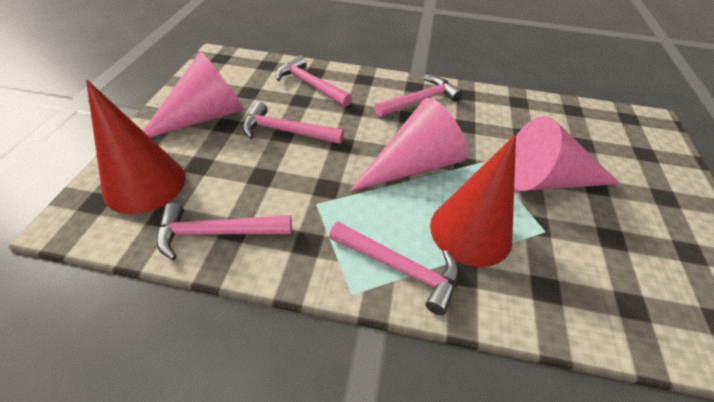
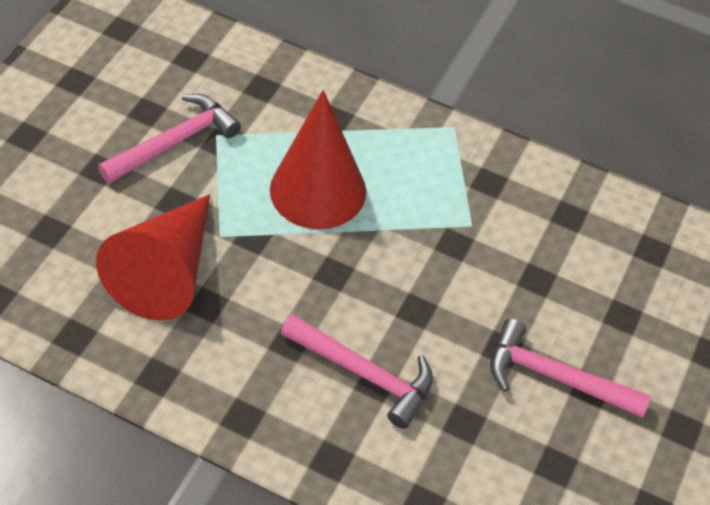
pink cone: [143,52,244,138] [350,98,467,191] [514,116,620,191] = 3 -> none = 0
pink hammer: [157,203,292,260] [242,102,344,144] [276,55,352,107] [329,222,459,315] [375,76,463,117] = 5 -> [98,94,241,184] [281,314,433,429] [490,318,651,418] = 3

